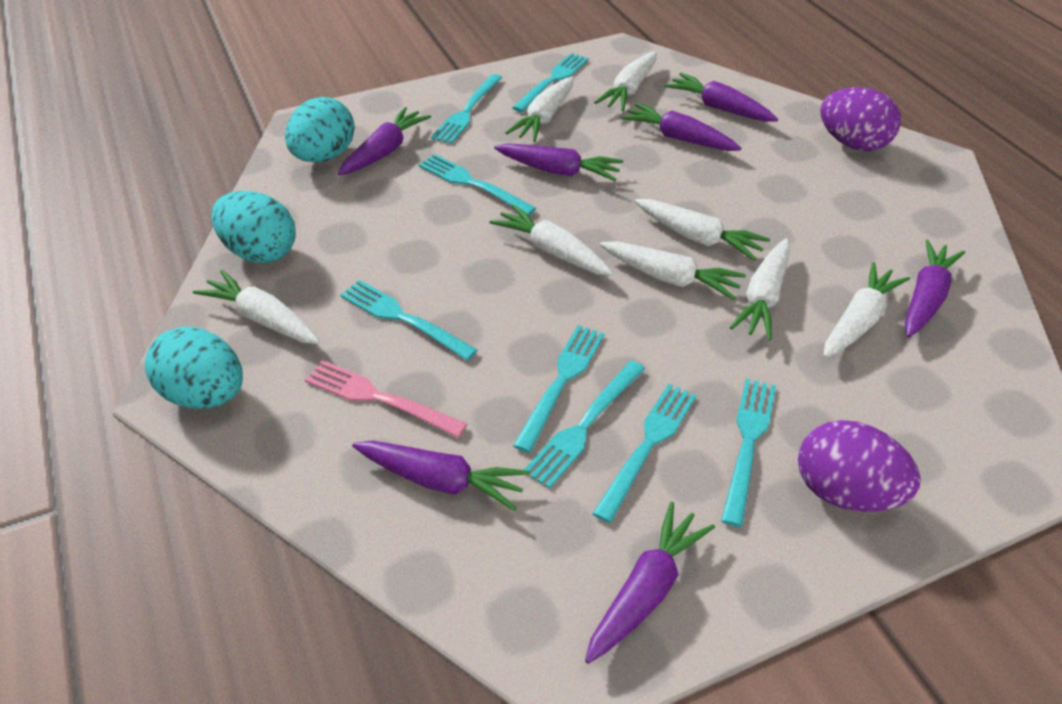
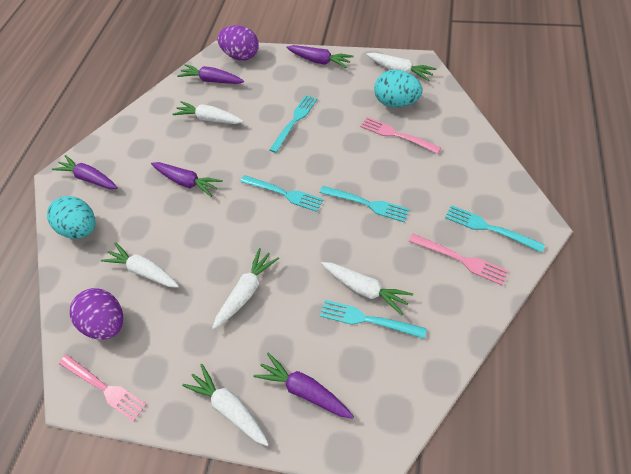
pink fork: [305,360,467,438] = 1 -> [59,355,147,422] [360,117,441,154] [409,234,509,286] = 3
purple carrot: [338,107,431,175] [352,441,530,511] [494,143,623,181] [585,501,715,664] [621,103,742,151] [665,73,778,122] [905,239,965,338] = 7 -> [52,155,118,189] [151,162,223,197] [177,64,244,84] [254,352,354,419] [286,45,353,68] = 5
turquoise egg: [145,327,243,409] [211,191,296,263] [285,97,355,163] = 3 -> [47,196,95,239] [374,70,423,107] = 2
turquoise fork: [340,280,478,361] [418,154,536,215] [431,74,503,144] [512,53,589,112] [513,325,605,453] [524,360,645,489] [592,384,696,523] [721,379,776,527] = 8 -> [240,175,323,212] [269,95,317,153] [320,186,410,222] [320,300,427,339] [445,205,545,253] = 5
white carrot: [193,270,320,344] [489,204,613,276] [505,77,574,142] [594,51,657,111] [600,241,746,300] [635,199,770,261] [730,238,790,340] [823,262,910,358] = 8 -> [101,242,179,288] [172,101,244,124] [182,364,269,446] [212,248,279,329] [321,262,413,315] [366,53,437,81] = 6

